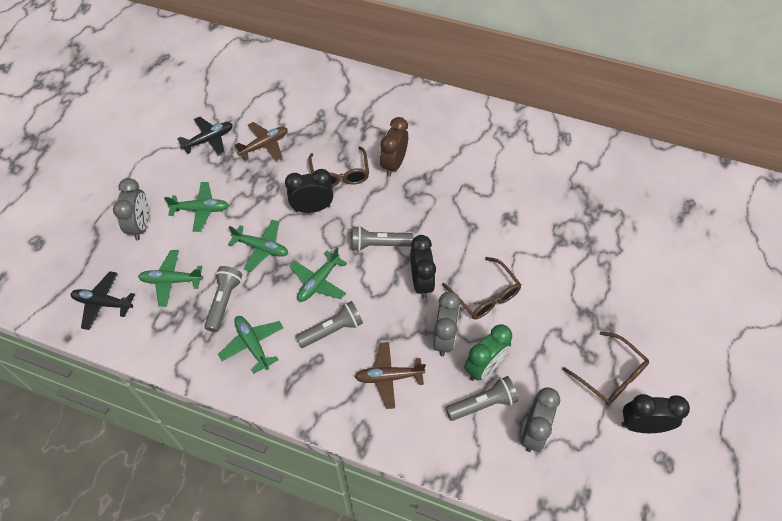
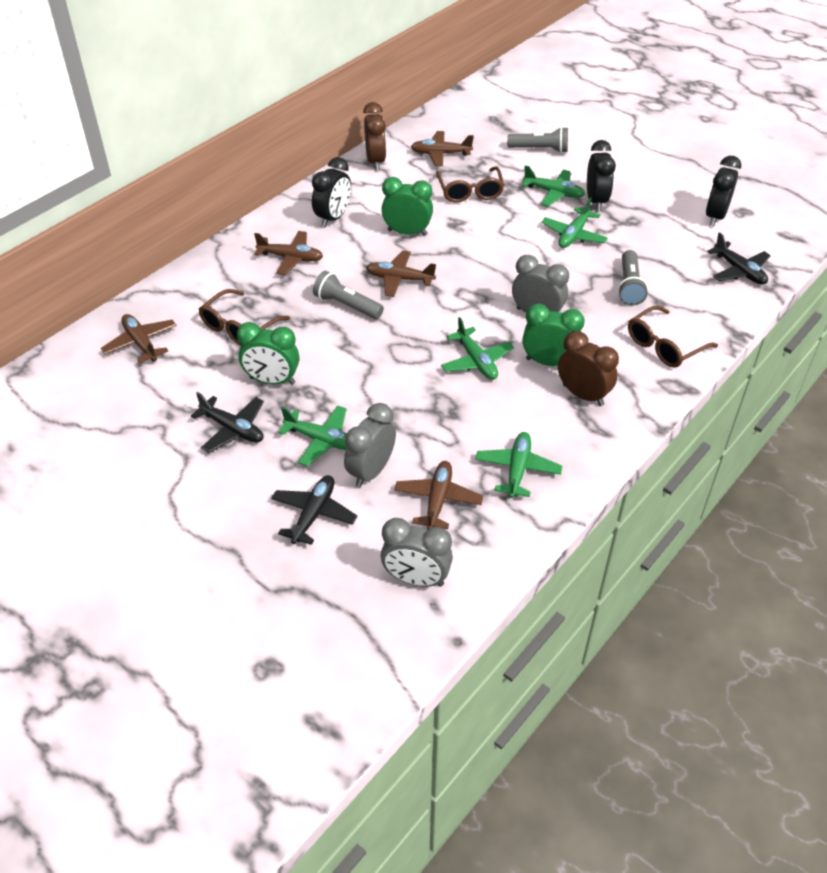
black plane: [71,271,135,330] [177,117,233,156] = 2 -> [191,392,264,453] [271,475,357,545] [707,232,771,285] = 3
brown clock: [380,117,408,176] = 1 -> [363,102,386,170] [558,331,619,406] = 2
brown plane: [234,122,288,161] [355,342,426,409] = 2 -> [101,314,176,363] [254,231,323,275] [366,251,436,297] [394,461,483,529] [411,131,474,166] = 5
green clock: [464,324,512,381] = 1 -> [237,322,299,385] [381,177,433,236] [522,303,585,366] = 3
grey flashlight: [204,266,242,332] [295,301,363,348] [352,226,414,251] [446,376,518,421] = 4 -> [313,271,384,319] [507,127,568,153] [618,250,648,305] = 3

